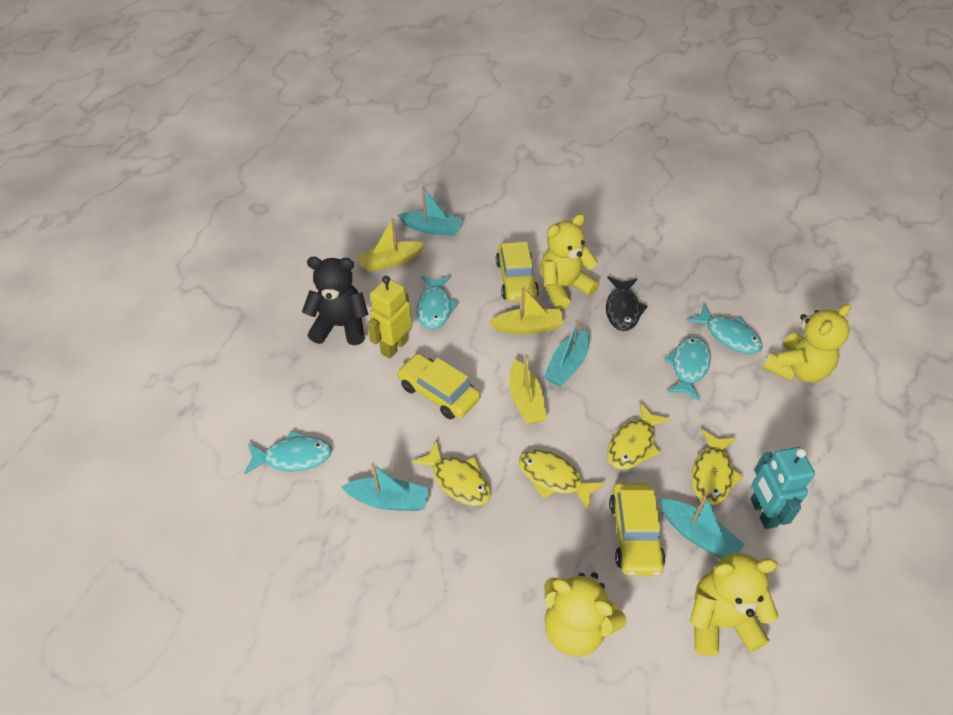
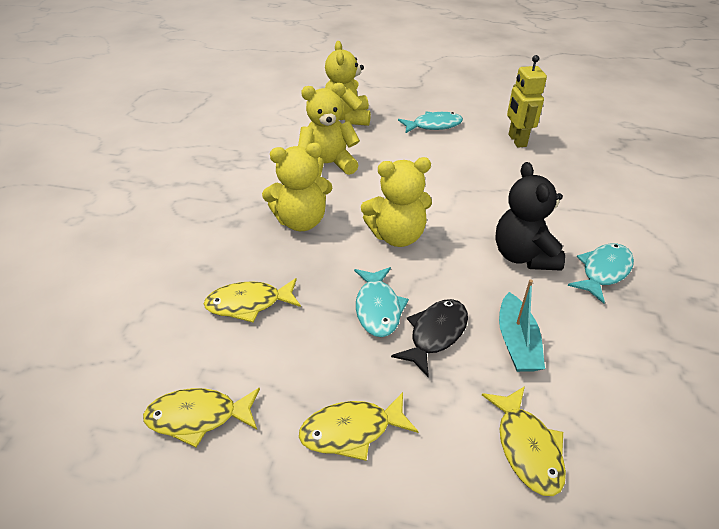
turquoise boat: [341,463,429,511] [398,186,463,236] [544,320,589,387] [659,494,745,559] = 4 -> [499,279,545,372] = 1
turquoise fish: [244,431,332,474] [416,276,459,330] [664,337,711,401] [687,304,763,354] = 4 -> [354,267,409,337] [398,112,463,134] [568,243,634,304] = 3
turquoise robot: [750,447,815,529] = 1 -> none = 0
yellow boat: [357,218,425,271] [489,287,564,334] [509,354,547,424] = 3 -> none = 0
yellow car: [397,353,480,419] [496,242,539,302] [609,483,666,576] = 3 -> none = 0

